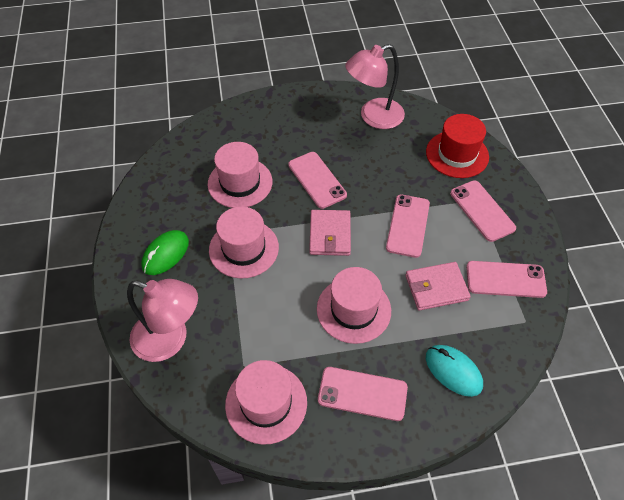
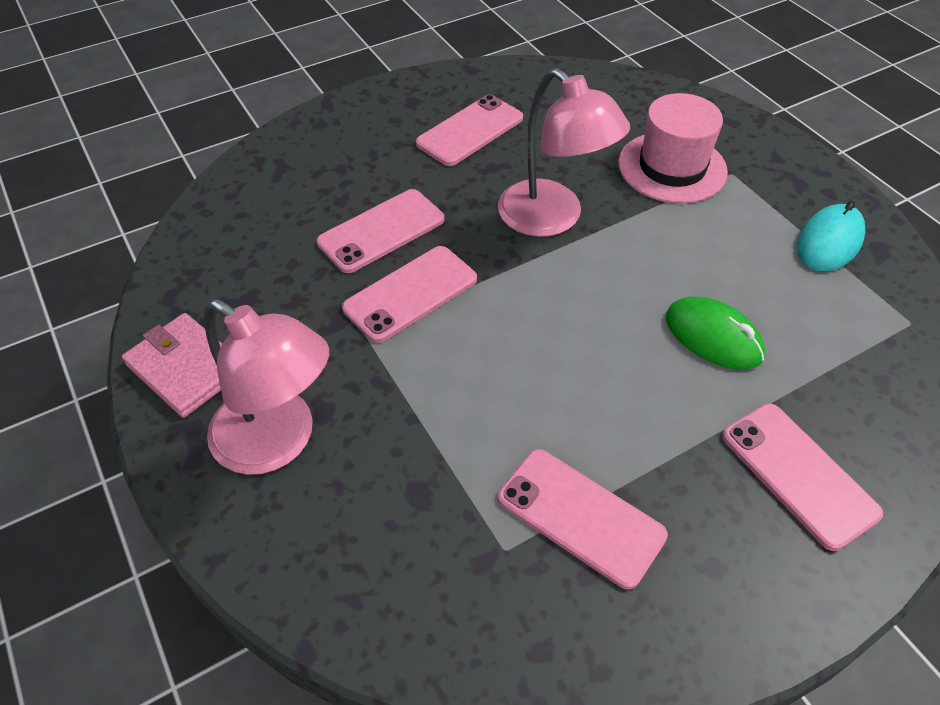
pink hat: [208,142,272,208] [209,206,279,279] [225,360,307,445] [317,267,391,344] = 4 -> [618,93,728,204] = 1
pink wallet: [309,210,351,256] [405,262,471,311] = 2 -> [122,313,222,418] = 1
red hat: [426,114,489,178] = 1 -> none = 0

